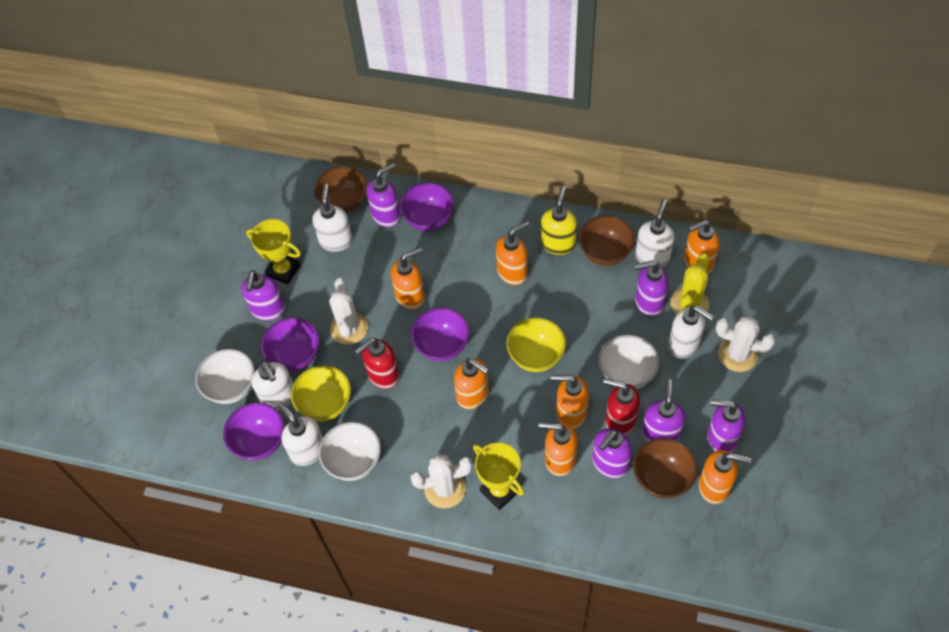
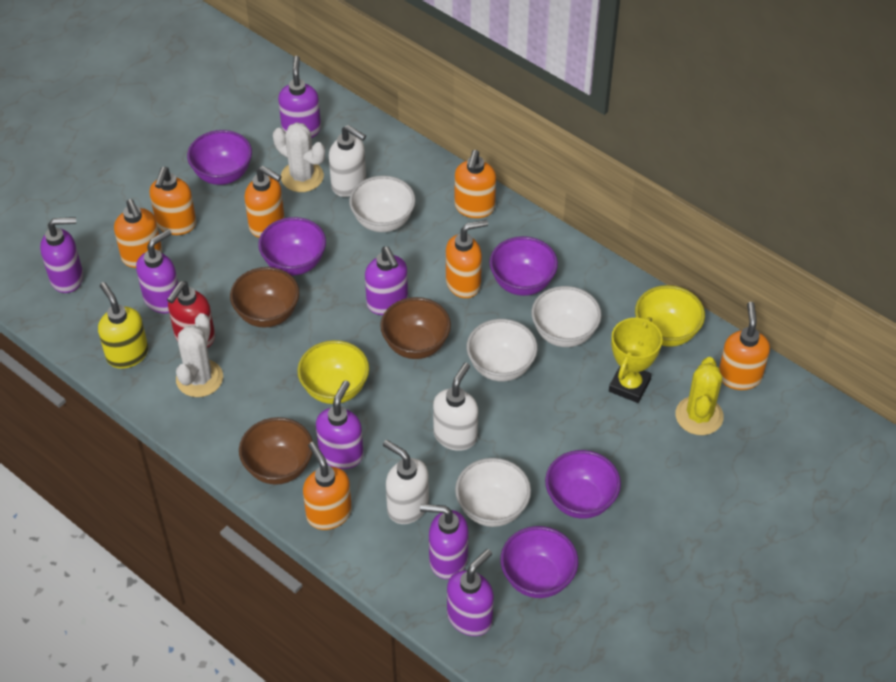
purple bowl: [223,402,284,460] [261,317,320,371] [400,182,454,231] [411,307,470,361] = 4 -> [187,130,252,185] [258,217,326,275] [490,236,558,296] [500,526,578,598] [545,450,621,519] = 5
purple soap dispenser: [241,270,285,321] [367,163,401,227] [592,429,632,478] [635,260,669,316] [642,379,686,442] [707,399,745,453] = 6 -> [40,217,83,293] [136,229,178,314] [278,56,321,138] [316,381,364,469] [365,246,408,315] [420,504,469,579] [447,549,494,636] = 7
red soap dispenser: [355,338,399,389] [603,378,640,436] = 2 -> [167,281,215,348] = 1
white bowl: [195,349,255,404] [319,422,381,481] [598,335,659,389] = 3 -> [349,176,416,232] [455,458,531,527] [467,319,538,381] [531,286,601,347] = 4
white cactus: [329,278,368,345] [411,454,473,508] [716,316,776,372] = 3 -> [176,313,223,397] [273,122,325,192] = 2
white soap dispenser: [251,361,293,410] [278,402,323,466] [312,183,353,252] [635,199,675,267] [668,306,714,359] = 5 -> [329,125,366,197] [383,440,429,524] [433,363,478,451] = 3
yellow trophy: [246,219,301,284] [473,443,524,510] = 2 -> [609,317,662,403] = 1

